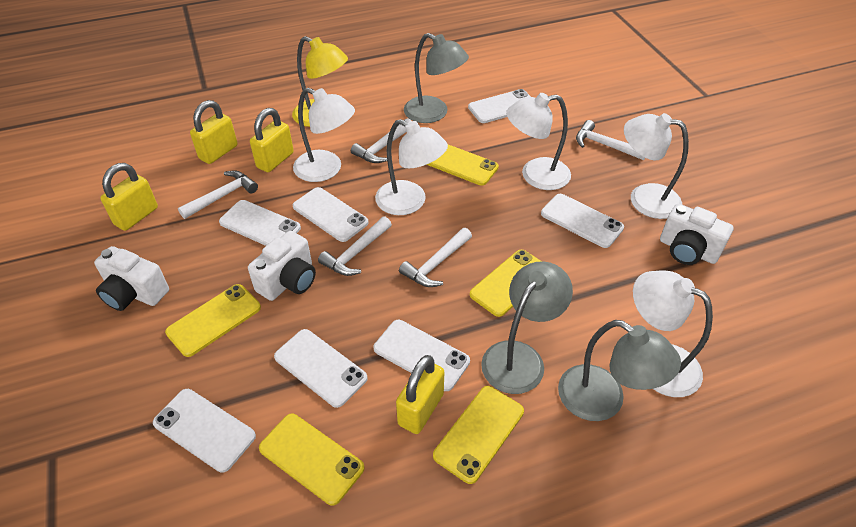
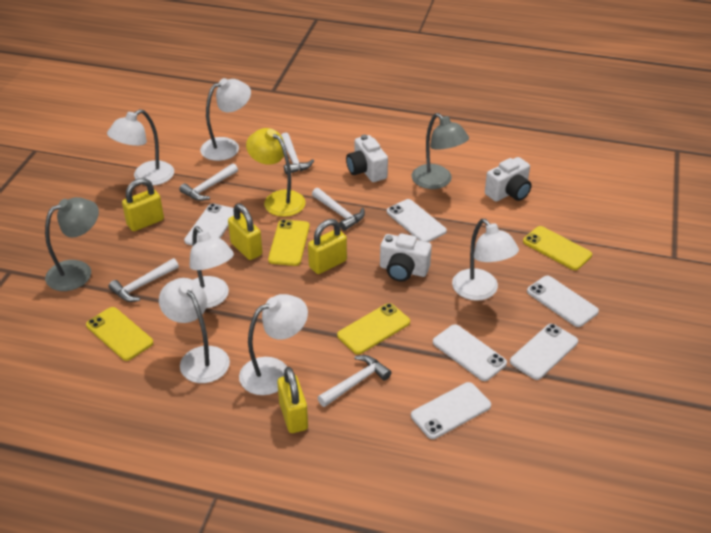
grey lamp: [404,33,469,123] [481,261,573,394] [558,320,681,421] = 3 -> [45,197,99,291] [412,113,469,189] = 2
white lamp: [293,88,355,182] [375,119,448,215] [506,93,571,190] [624,113,689,219] [633,270,713,397] = 5 -> [107,109,174,185] [159,278,230,383] [189,226,234,308] [200,78,251,161] [239,294,308,395] [452,219,519,301] = 6
white phone: [153,389,256,473] [219,200,301,246] [274,329,368,408] [293,187,369,242] [374,320,470,391] [468,89,531,123] [541,194,624,248] = 7 -> [184,203,234,246] [387,199,447,242] [411,382,491,439] [433,324,507,381] [510,324,578,380] [527,276,599,327] = 6
yellow phone: [165,284,261,357] [259,414,364,505] [426,145,499,186] [433,386,524,484] [470,250,542,317] = 5 -> [86,307,153,361] [268,219,310,266] [337,303,410,354] [523,226,592,270] = 4

